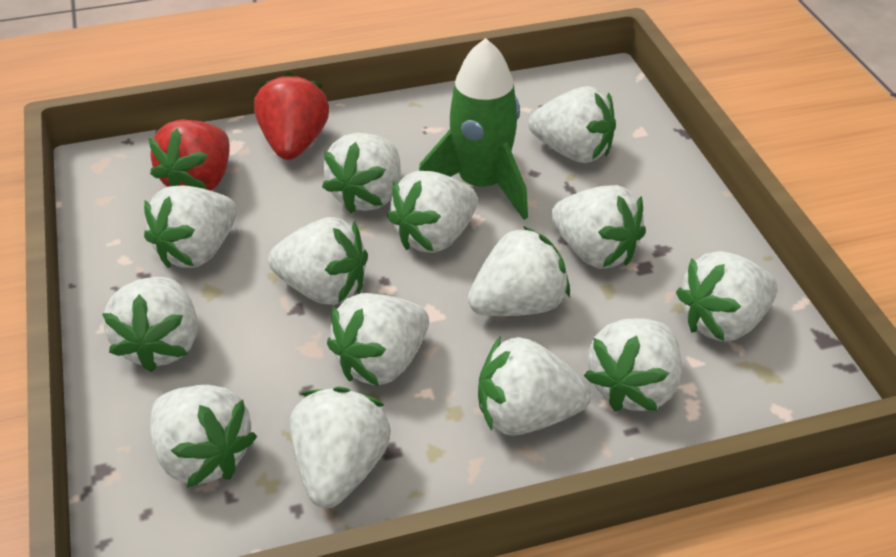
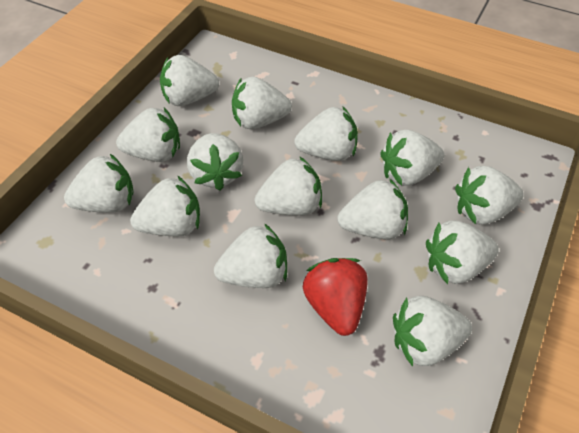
green rocket: [419,38,528,220] = 1 -> none = 0
red strawberry: [149,119,230,191] [254,72,329,160] = 2 -> [303,258,368,336] = 1

